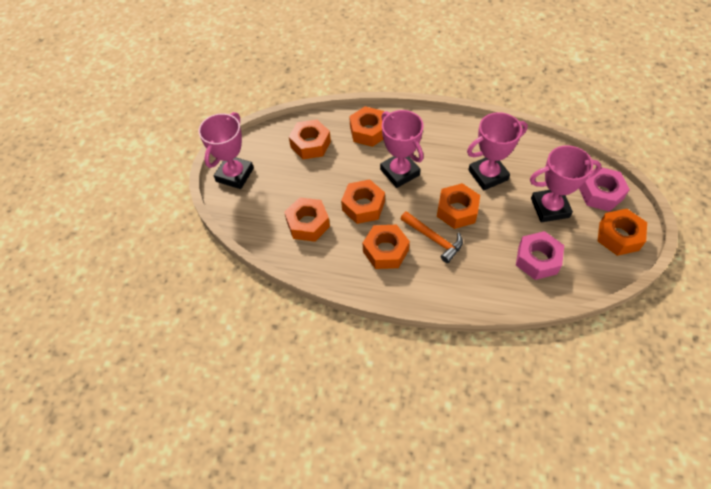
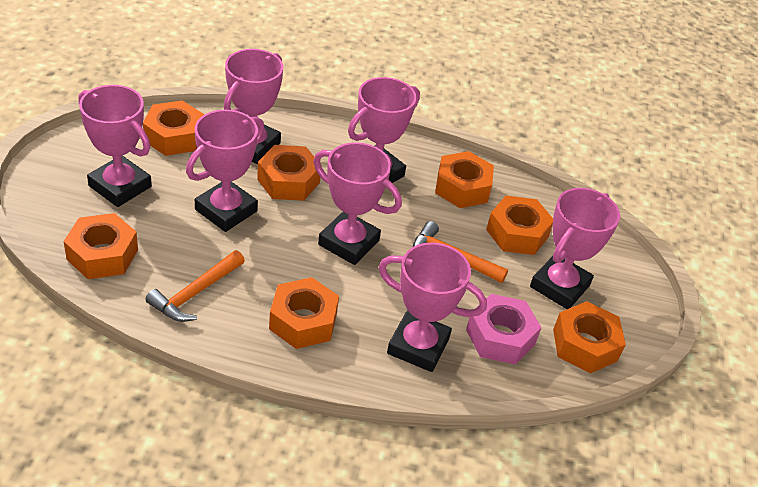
orange hammer: [400,211,463,263] = 1 -> [145,250,245,322] [413,221,508,283] = 2
pink nut: [516,231,564,280] [579,167,630,212] = 2 -> [466,294,542,365] = 1
pink trophy: [199,112,254,189] [380,110,424,188] [467,112,528,190] [530,145,601,222] = 4 -> [78,85,152,207] [186,110,265,232] [224,49,283,164] [313,142,402,265] [348,77,420,183] [378,242,487,372] [530,188,620,309] = 7

